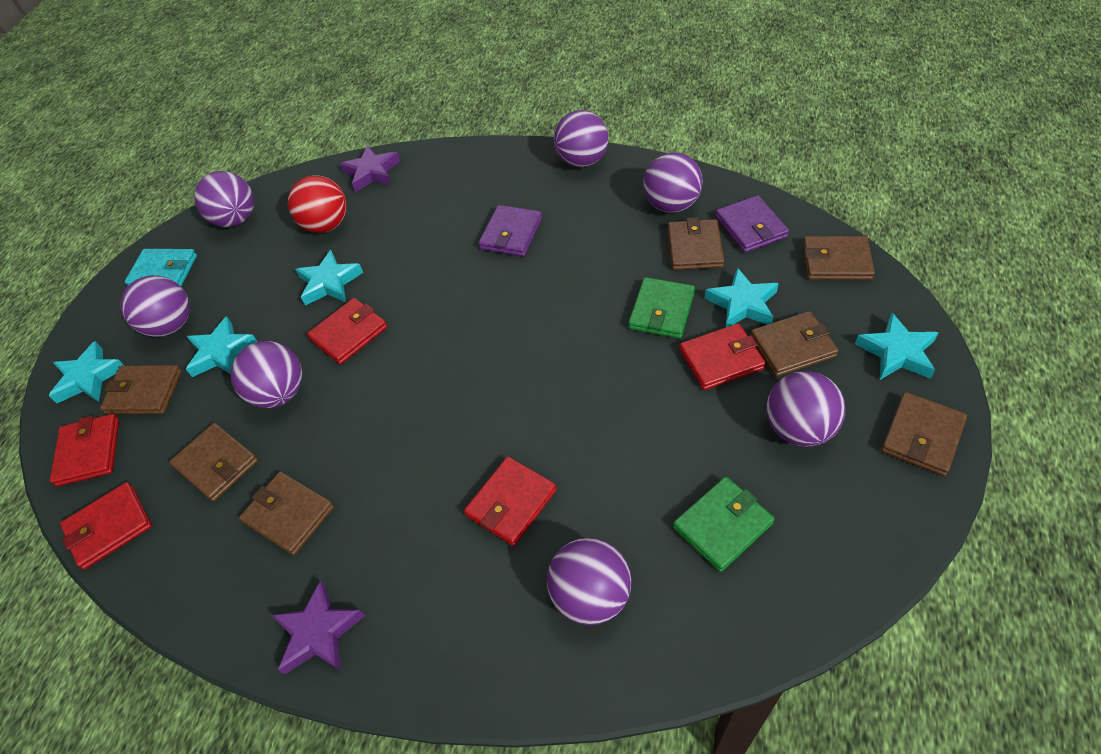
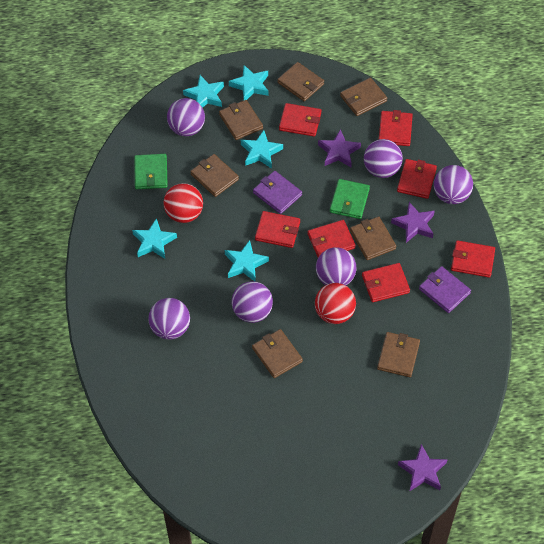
purple ball: [121,275,190,337] [194,171,254,227] [231,341,302,408] [547,538,632,625] [553,110,608,167] [643,152,703,213] [766,371,846,447] = 7 -> [148,298,190,340] [167,98,205,136] [232,281,273,323] [316,247,356,285] [364,139,403,178] [434,165,473,204] = 6
purple star: [271,581,365,674] [340,145,400,192] = 2 -> [318,129,361,167] [391,202,435,243] [398,444,448,492] = 3
red ball: [288,175,347,233] = 1 -> [164,183,203,223] [315,283,356,324] = 2
red wallet: [50,414,119,486] [60,482,152,570] [307,298,387,365] [464,457,557,546] [679,323,766,390] = 5 -> [255,211,300,248] [279,103,322,137] [308,220,356,258] [362,263,410,302] [379,110,413,146] [397,159,437,199] [451,240,495,278] = 7
turquoise wallet: [125,249,197,286] = 1 -> none = 0

